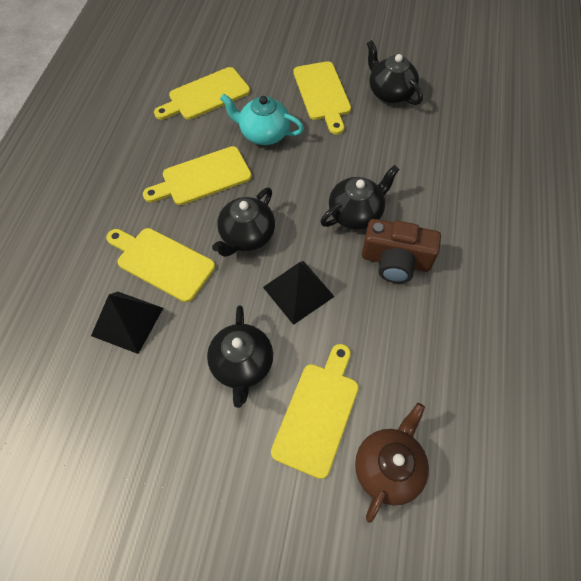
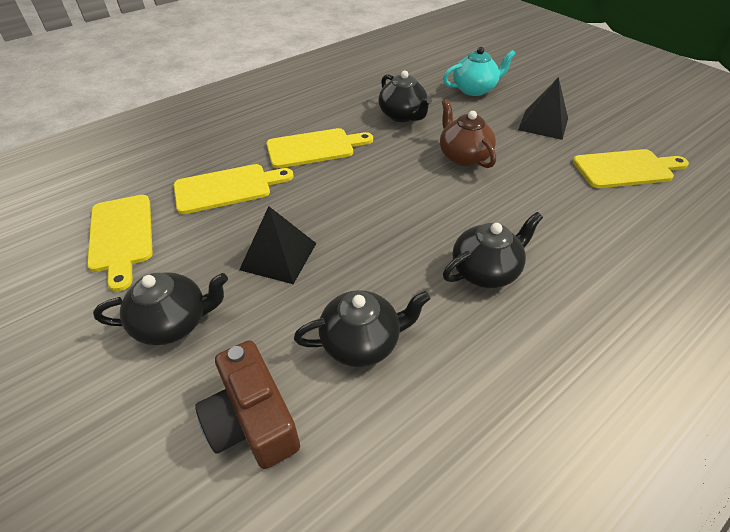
yellow cutting board: [106,228,215,302] [143,146,252,205] [154,67,250,120] [271,344,359,479] [294,61,351,135] = 5 -> [87,195,153,292] [174,164,294,214] [266,128,373,168] [573,149,689,188] = 4

